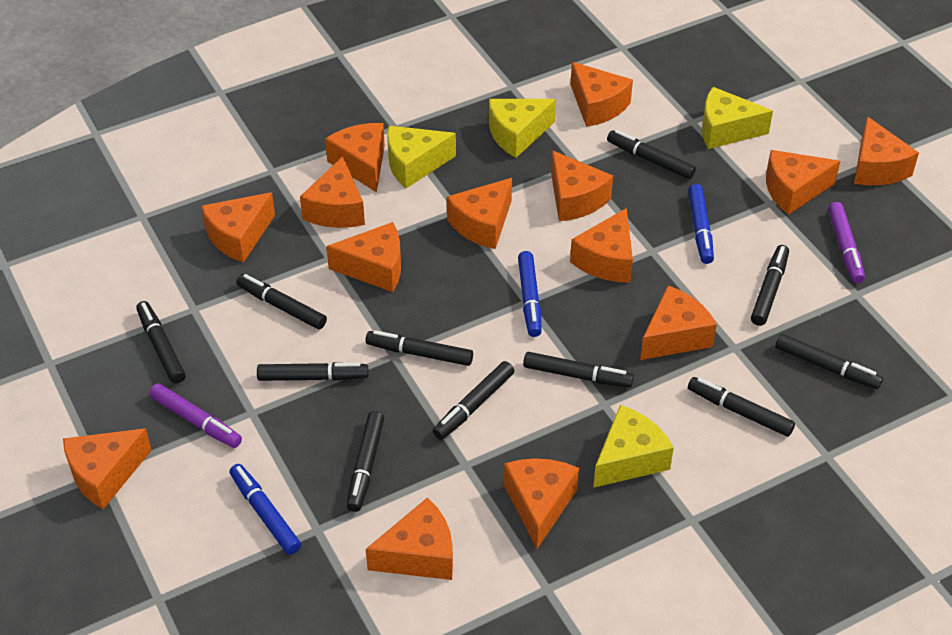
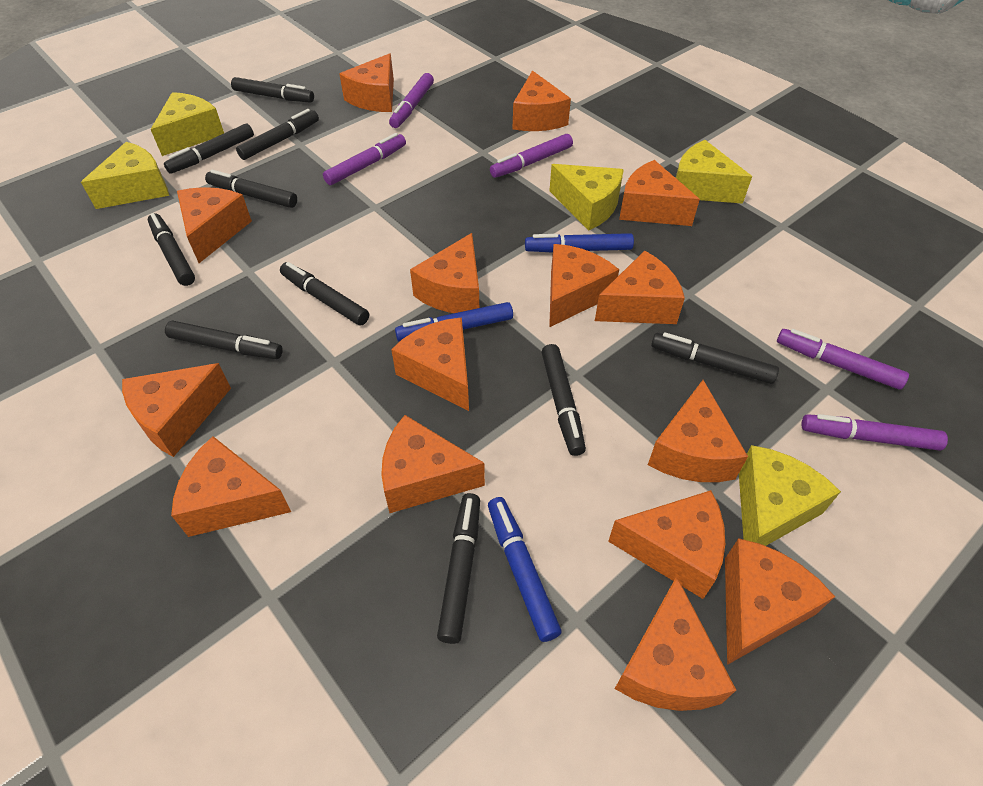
black marker: [136,301,186,384] [236,274,327,330] [257,362,368,381] [347,411,384,512] [366,330,473,366] [433,361,514,440] [523,352,634,388] [607,130,696,179] [688,377,795,437] [751,245,789,326] [775,334,883,389] = 11 -> [148,213,195,286] [164,123,254,174] [165,321,283,359] [205,170,297,208] [231,77,314,103] [236,109,319,160] [280,262,369,326] [437,493,480,644] [542,344,586,456] [651,332,779,384] = 10
orange cheese: [63,428,152,509] [201,192,275,263] [300,156,365,228] [325,123,385,192] [326,222,401,292] [366,498,453,580] [447,178,512,249] [504,458,579,549] [551,150,613,221] [570,208,633,283] [571,62,633,127] [640,286,717,360] [766,150,840,215] [854,116,919,185] = 14 -> [122,363,231,457] [171,436,291,537] [177,187,252,263] [339,53,394,112] [381,415,485,513] [391,317,469,411] [410,233,479,313] [513,71,571,131] [549,244,619,327] [595,250,685,324] [608,490,725,599] [615,576,736,711] [619,160,700,226] [648,380,748,482] [725,538,835,665] = 15
purple marker: [149,383,242,448] [828,202,865,283] = 2 -> [323,133,406,185] [389,73,434,128] [490,134,573,178] [777,329,909,390] [802,414,948,451] = 5
yellow cheese: [387,126,456,188] [489,99,556,158] [593,405,674,488] [702,87,773,149] = 4 -> [81,142,169,209] [151,92,224,156] [549,164,624,230] [676,140,752,204] [739,445,841,546] = 5

